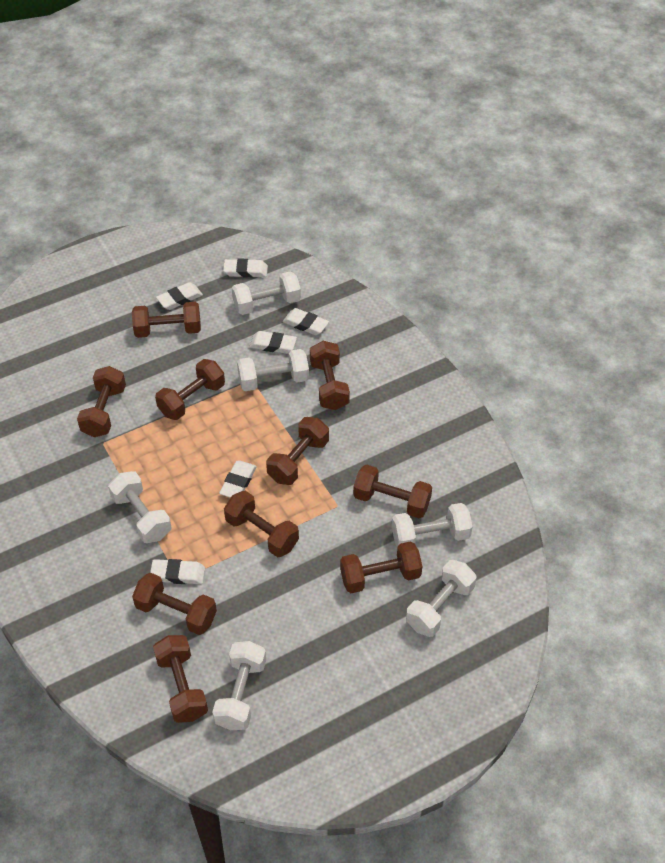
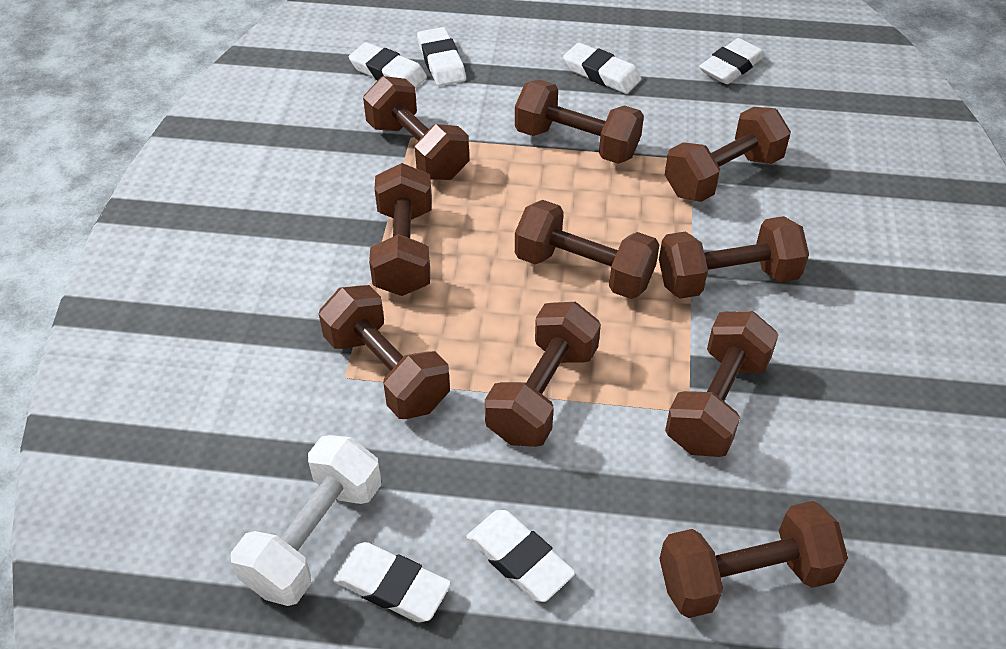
white dumbbell: [108,471,172,543] [212,641,266,730] [232,272,301,315] [237,349,309,391] [392,503,472,547] [406,560,477,637] = 6 -> [231,435,382,606] = 1

